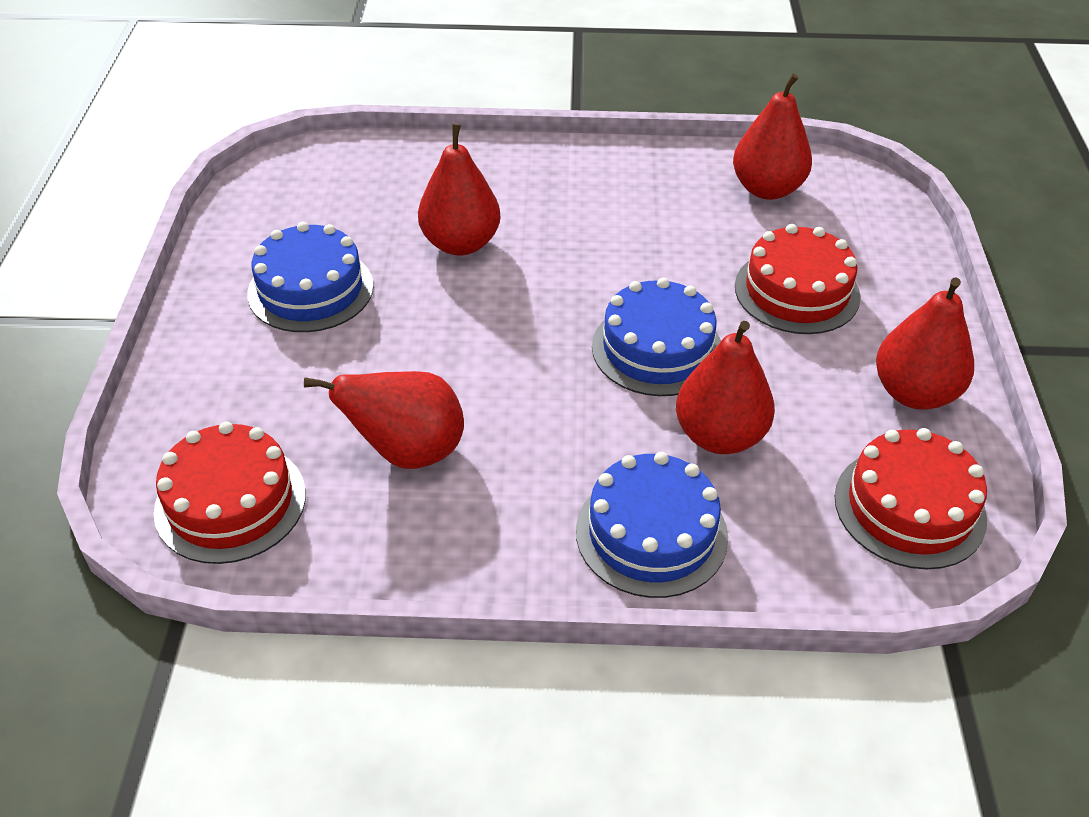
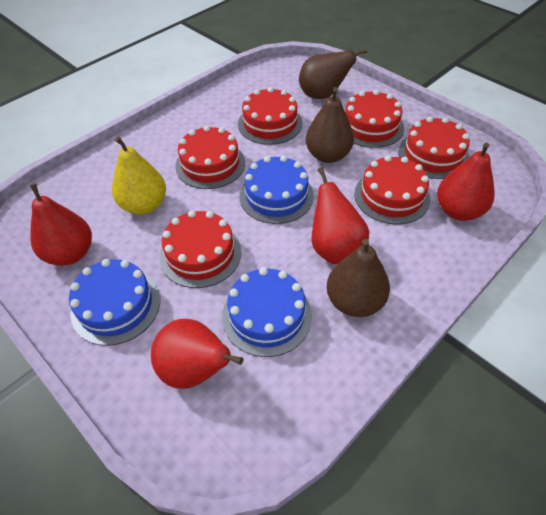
brown pear: none = 0 -> [299,48,367,99] [305,87,354,163] [327,239,390,317] = 3
red cake: [154,421,306,564] [735,224,861,334] [835,428,987,570] = 3 -> [159,210,241,288] [175,126,245,189] [238,87,302,145] [345,90,404,148] [354,155,430,224] [398,117,470,179] = 6
red pear: [304,371,464,469] [418,123,500,256] [676,321,775,454] [733,74,812,200] [876,277,974,410] = 5 -> [30,183,92,266] [151,319,243,389] [312,167,369,264] [437,143,495,221] = 4
yellow pear: none = 0 -> [112,137,166,215] = 1

